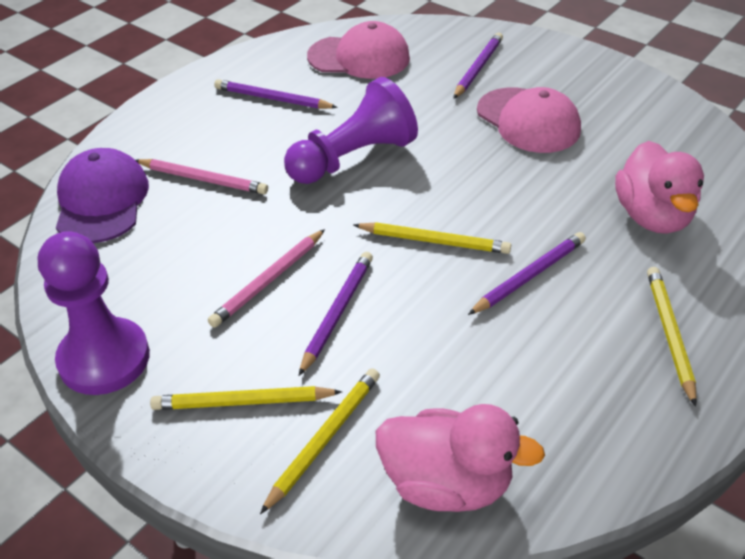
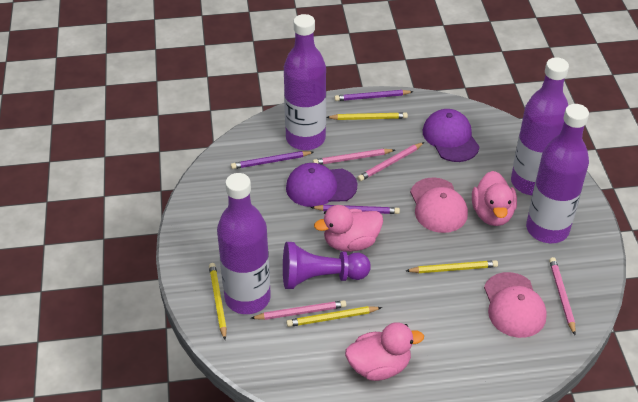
pink duck: [376,404,545,512] [615,141,704,234] = 2 -> [314,205,383,252] [345,322,424,381] [472,171,517,226] = 3
pink pencil: [136,159,268,195] [208,229,325,328] = 2 -> [251,300,346,320] [313,149,395,165] [357,142,424,181] [549,257,576,335] = 4
purple bottle: none = 0 -> [217,173,271,314] [284,14,326,150] [511,57,569,195] [526,104,589,243] = 4
purple cap: [56,148,149,243] = 1 -> [286,163,357,207] [423,109,480,162] = 2
purple pawn: [38,231,150,395] [284,77,418,184] = 2 -> [283,242,371,289] = 1
purple pencil: [214,79,338,109] [299,252,373,376] [453,32,503,99] [468,232,586,315] = 4 -> [231,151,314,169] [311,205,400,214] [334,90,413,101] = 3

